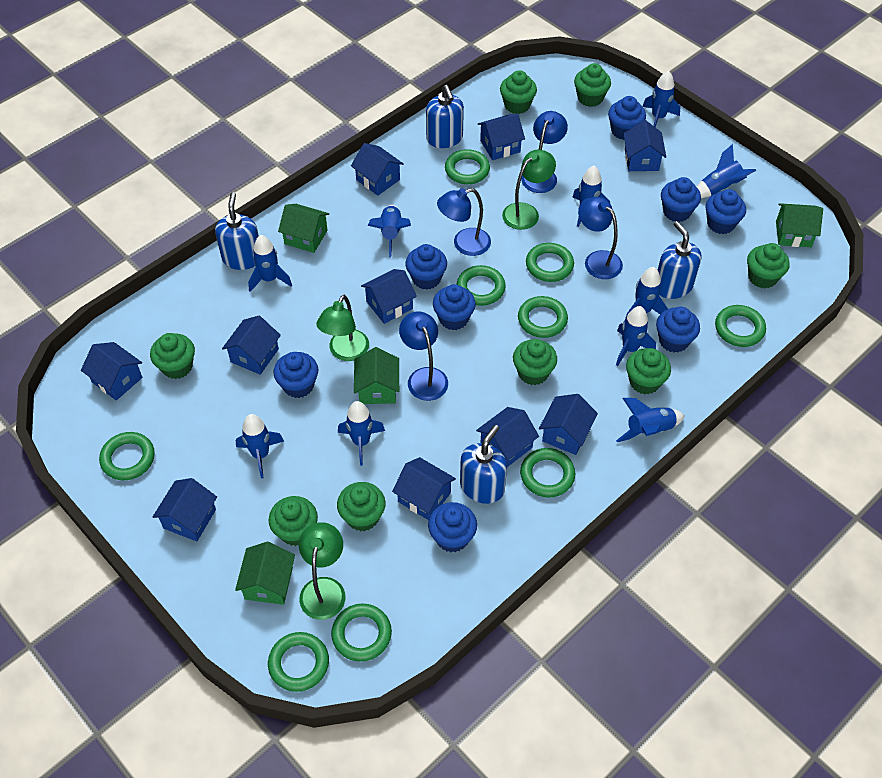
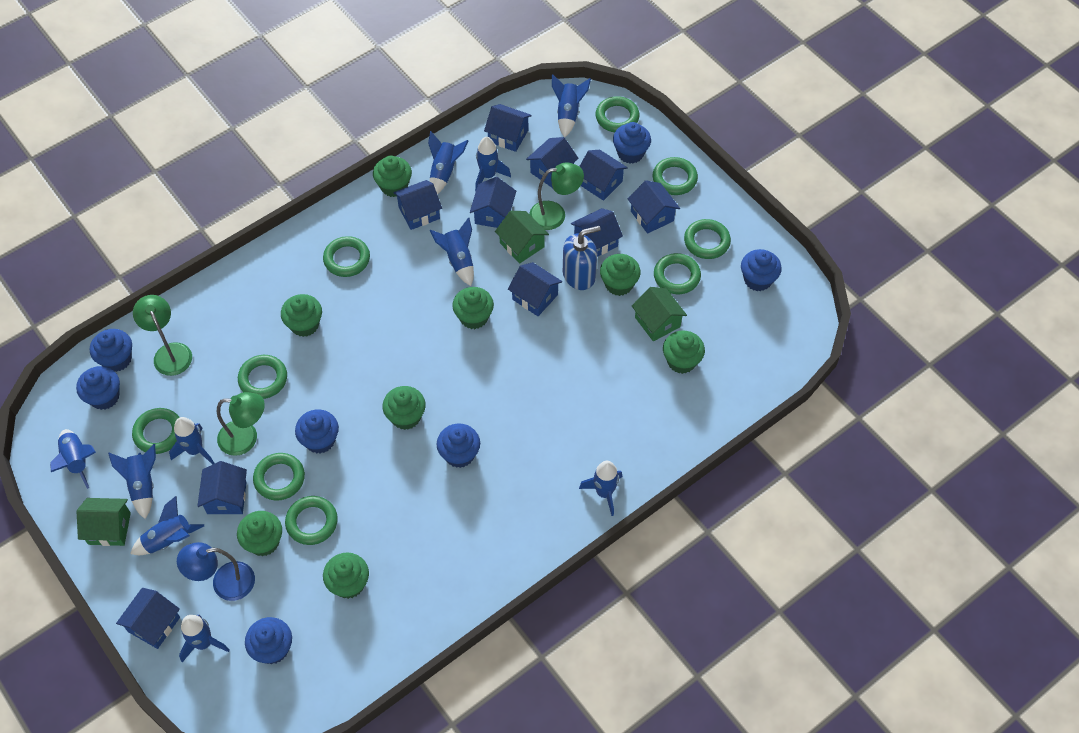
blue cupcake: [273,352,318,398] [405,244,447,290] [428,502,477,552] [433,284,476,330] [608,96,646,140] [656,307,700,353] [661,177,701,222] [705,189,746,234] = 8 -> [76,366,120,410] [90,329,132,372] [245,617,292,664] [295,409,339,454] [437,423,480,468] [613,122,651,164] [741,249,782,291] = 7
blue lamp: [399,311,448,401] [437,188,491,256] [522,111,568,193] [578,197,623,279] = 4 -> [177,542,255,601] = 1
blue soap dispenser: [215,192,259,270] [426,85,464,148] [460,425,507,504] [658,221,702,299] = 4 -> [563,226,601,290] = 1
green house: [235,542,295,605] [278,204,329,253] [354,347,399,404] [776,203,823,247] = 4 -> [76,498,131,546] [495,211,549,263] [632,287,687,342] = 3

